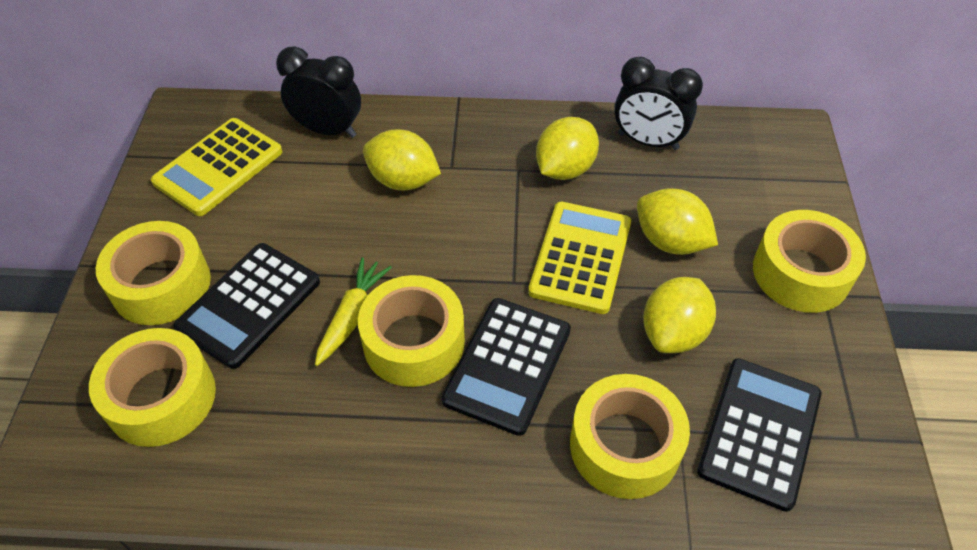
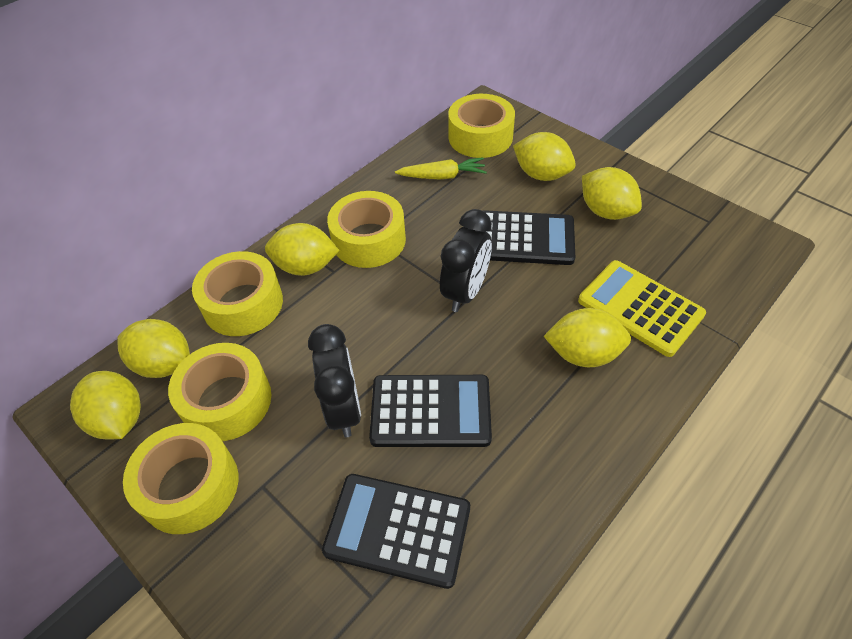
yellow calculator: [151,118,283,216] [528,202,631,314] = 2 -> [578,260,706,357] = 1
yellow lemon: [363,130,441,190] [536,117,599,180] [637,189,718,255] [643,277,716,353] = 4 -> [70,371,141,440] [117,319,190,378] [265,223,340,276] [513,132,576,181] [544,308,631,367] [582,167,642,220] = 6

